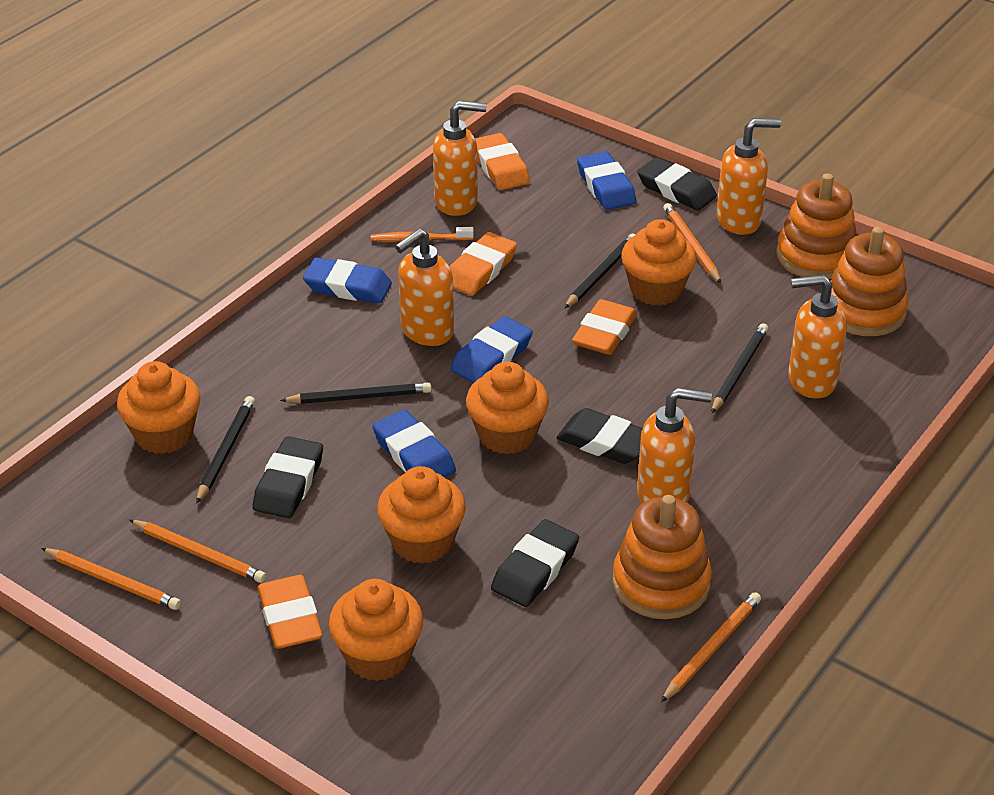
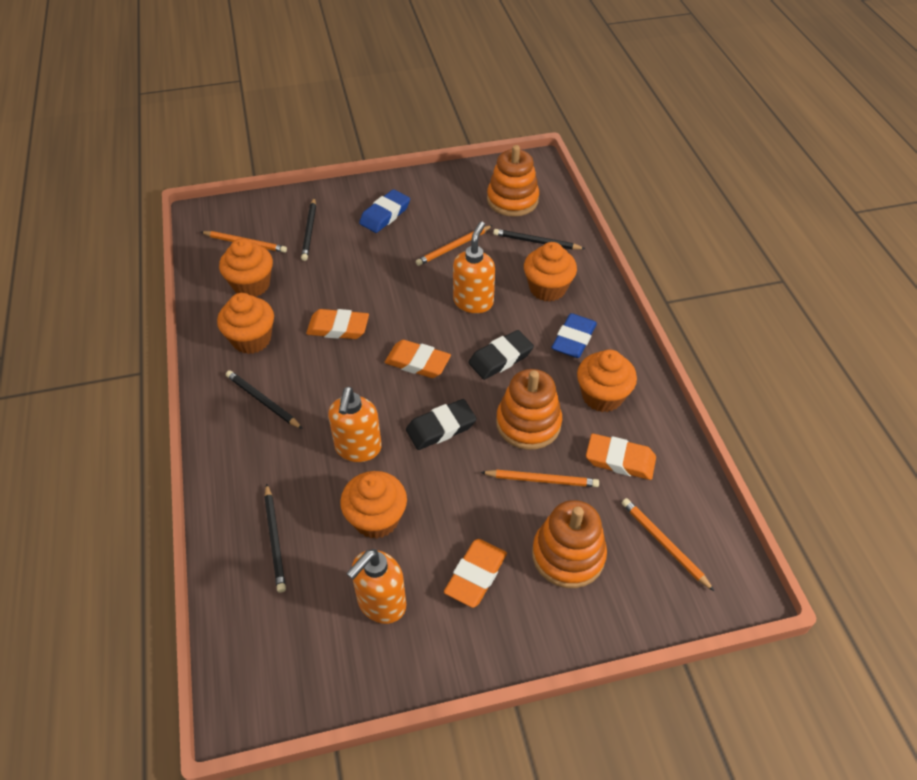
black eraser: [252,436,323,518] [491,519,579,607] [556,408,643,464] [637,157,717,211] = 4 -> [406,399,477,450] [468,330,534,380] = 2
blue eraser: [303,257,392,304] [372,410,456,477] [451,316,533,383] [577,151,636,210] = 4 -> [359,189,410,233] [552,313,597,358] = 2
orange soap dispenser: [395,228,454,346] [433,101,487,216] [637,388,712,504] [716,118,781,235] [788,274,847,399] = 5 -> [328,387,382,462] [346,549,406,624] [453,222,495,313] = 3
orange toothbrush: [371,227,474,242] = 1 -> none = 0

